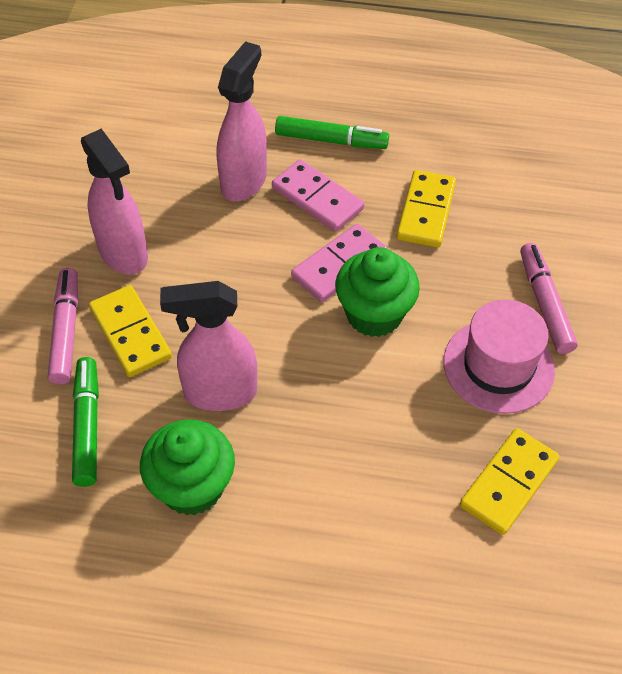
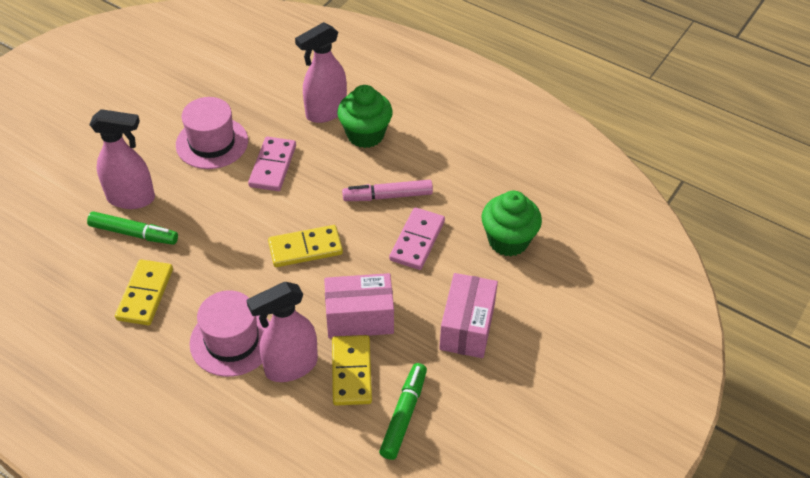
pink box: none = 0 -> [324,273,394,338] [439,273,498,358] = 2
pink hat: [443,299,555,414] = 1 -> [176,97,248,169] [190,290,270,377] = 2
pink marker: [48,268,78,385] [520,243,578,354] = 2 -> [342,180,433,201] = 1

